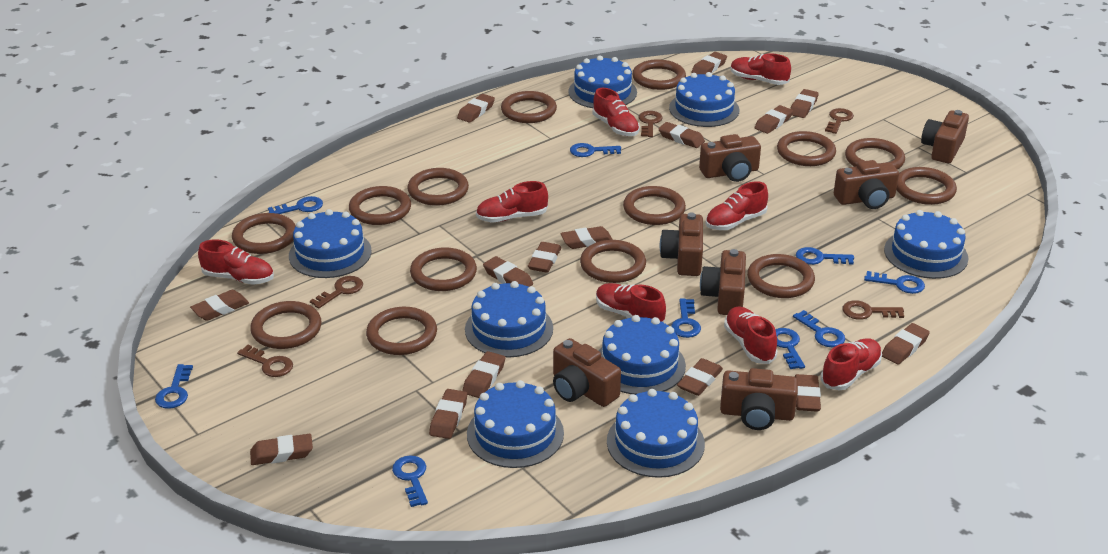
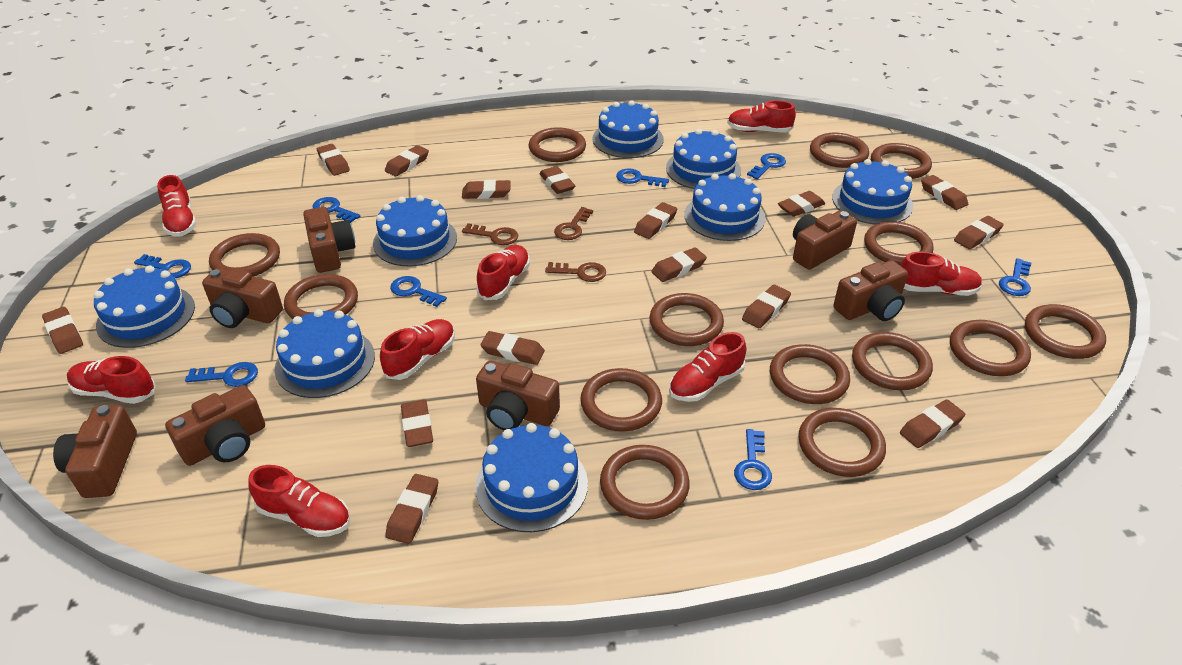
blue key: [155,364,193,409] [268,196,323,214] [392,455,428,507] [570,143,621,157] [671,298,701,338] [775,328,805,369] [793,310,845,347] [796,247,854,265] [864,271,925,294] = 9 -> [134,254,191,278] [185,362,258,387] [312,197,360,223] [390,276,447,307] [616,168,669,187] [734,429,772,490] [747,153,786,179] [999,258,1031,296] = 8
brown key: [237,345,293,377] [310,276,363,309] [639,111,662,137] [825,108,854,134] [843,300,904,320] = 5 -> [462,223,518,245] [545,262,606,282] [554,207,593,240] = 3

